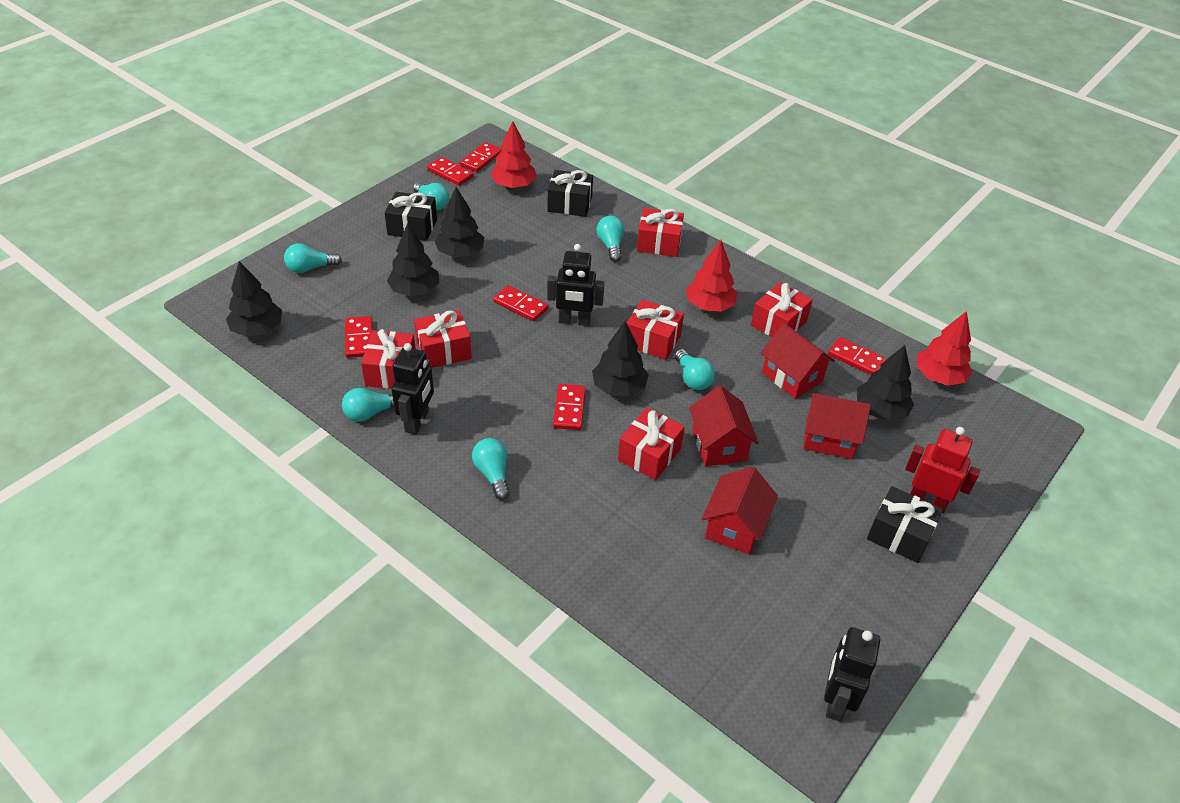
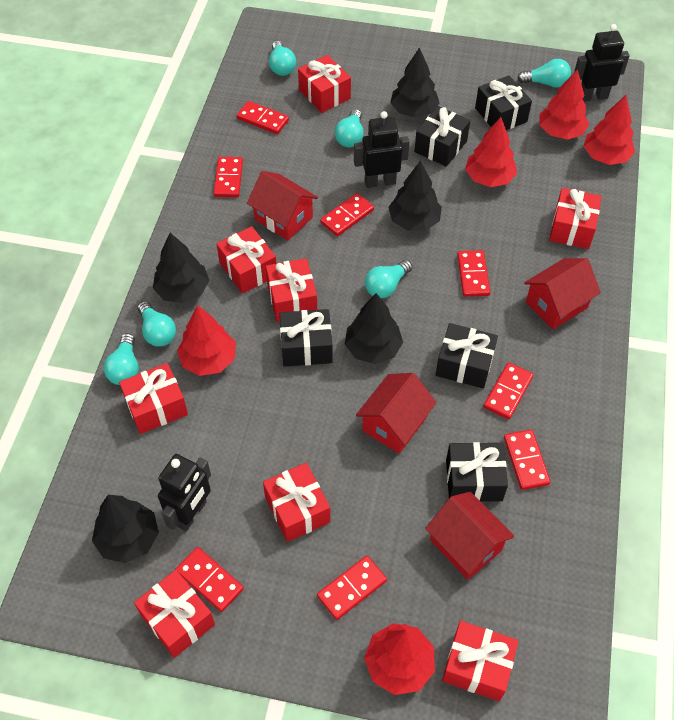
black gift: [385,192,437,241] [547,170,593,217] [867,486,943,563] = 3 -> [280,309,333,367] [414,106,470,167] [436,323,498,389] [446,442,508,502] [475,76,532,130] = 5
red domino: [345,316,373,358] [427,157,474,186] [460,142,502,172] [493,285,548,321] [553,384,586,430] [828,337,887,375] = 6 -> [175,547,244,612] [214,157,243,197] [237,101,289,134] [317,556,387,620] [320,193,374,236] [457,250,490,297] [484,362,533,419] [504,430,551,490] = 8
red gift: [361,329,416,389] [414,310,472,368] [618,408,685,480] [627,299,684,360] [637,208,684,257] [751,282,813,337] = 6 -> [119,363,188,434] [134,570,215,658] [216,226,276,294] [263,463,330,542] [266,258,317,322] [298,55,351,113] [442,621,518,701] [549,188,602,249] = 8
red robot: [905,427,980,513] = 1 -> none = 0
red tree: [490,121,537,189] [686,240,738,312] [917,311,972,386] = 3 -> [177,305,236,376] [364,623,435,695] [465,117,517,187] [539,70,589,140] [583,95,635,165] = 5

